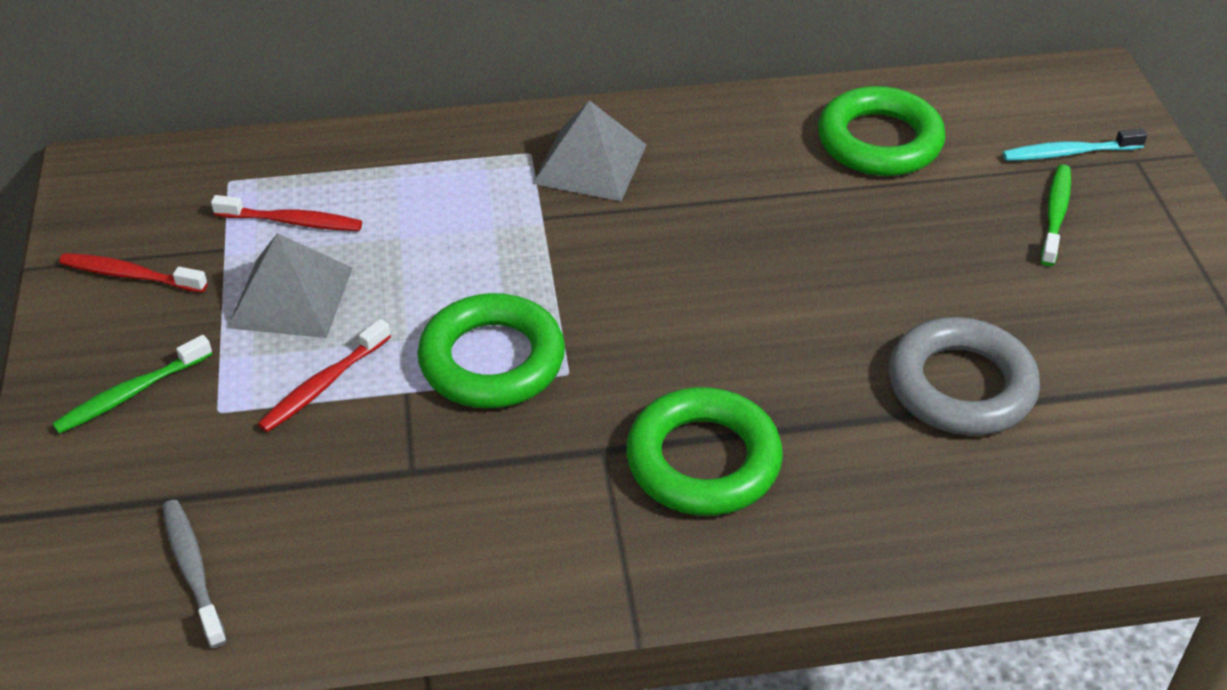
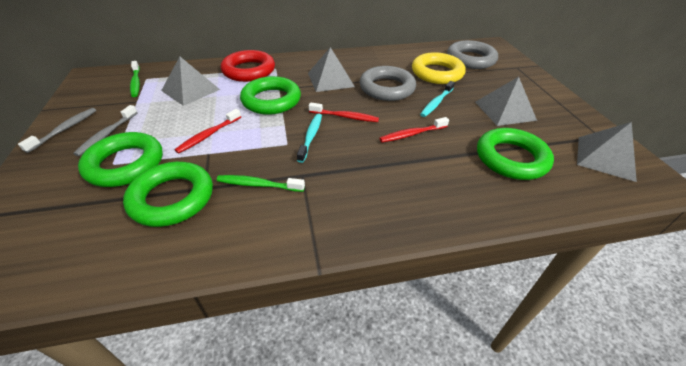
green ring: [417,293,565,408] [626,387,783,516] [818,86,946,176] = 3 -> [78,132,163,187] [123,162,213,227] [240,76,301,115] [477,128,554,180] = 4
grey pyramid: [227,233,352,338] [532,100,647,201] = 2 -> [161,57,220,106] [308,47,355,92] [475,77,537,126] [577,122,637,182] = 4
grey ring: [889,317,1040,436] = 1 -> [360,66,416,101] [447,40,498,69] = 2
grey toothbrush: [162,500,227,648] = 1 -> [18,108,96,153] [73,105,138,156] = 2
red ring: none = 0 -> [221,50,275,82] = 1
turquoise toothbrush: [1003,128,1147,161] = 1 -> [297,114,322,163] [420,81,455,117] = 2
yellow ring: none = 0 -> [412,52,466,84] = 1

